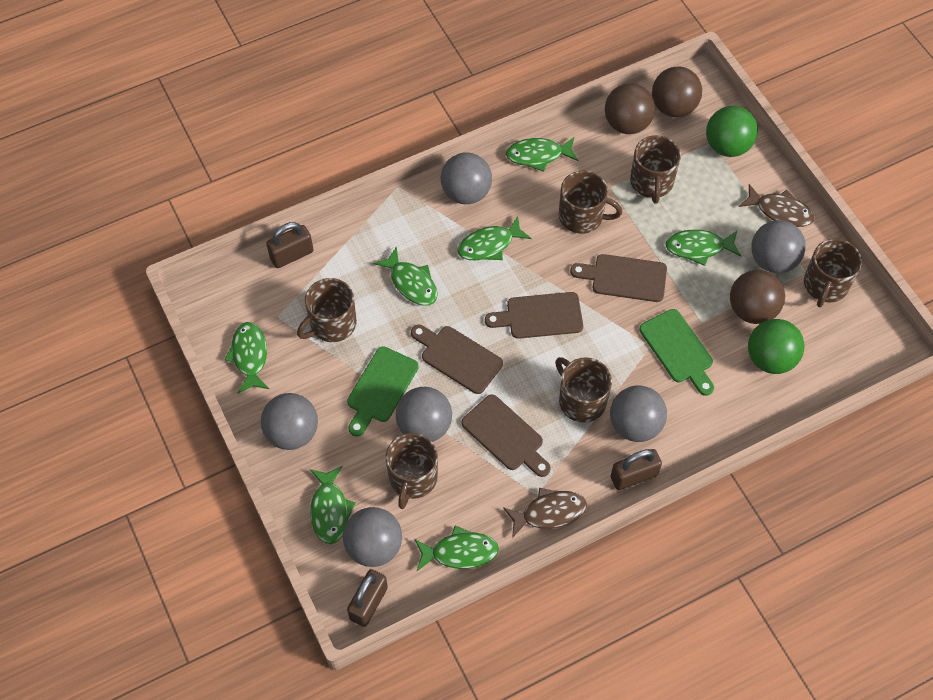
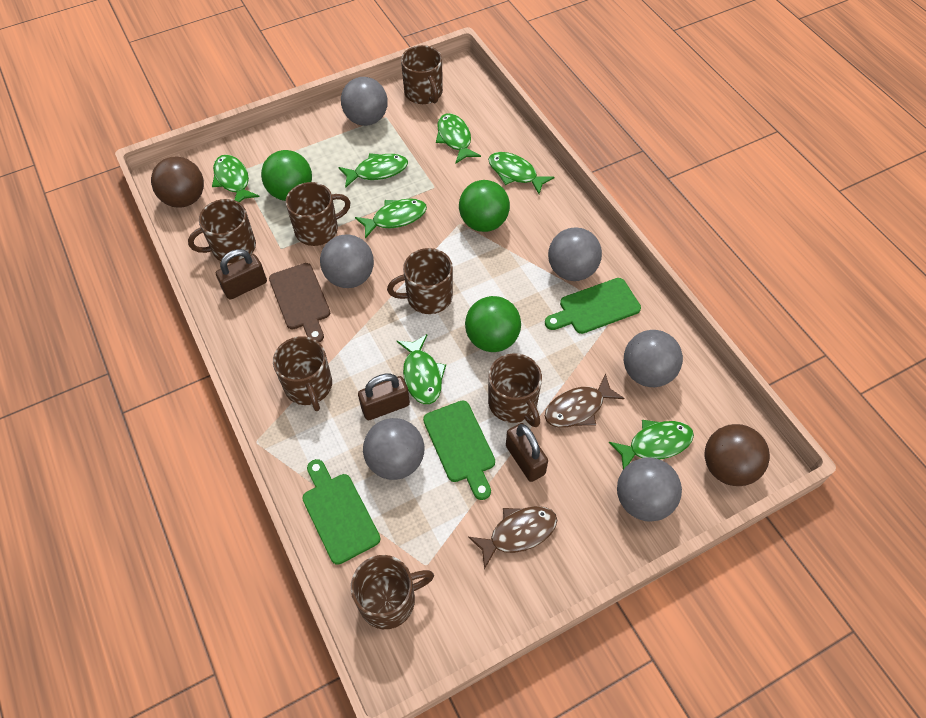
brown ball: [605,83,655,134] [652,66,702,117] [730,270,785,324] = 3 -> [151,157,204,208] [705,424,770,486] = 2
brown cutting board: [411,325,503,394] [461,394,551,477] [485,292,583,339] [570,254,667,302] = 4 -> [269,263,330,343] = 1
brown mug: [297,278,357,342] [386,433,438,509] [555,357,612,423] [559,171,622,234] [630,135,681,204] [804,239,862,307] = 6 -> [188,199,256,263] [273,336,332,411] [286,182,351,246] [351,555,434,629] [387,248,453,314] [401,45,443,104] [488,353,542,427] = 7
green ball: [706,106,758,157] [748,319,805,374] = 2 -> [261,150,312,201] [459,180,510,232] [465,296,521,352] = 3
green cutting board: [347,346,419,437] [639,309,714,396] = 2 -> [302,459,380,565] [423,400,495,500] [545,278,641,334] = 3

